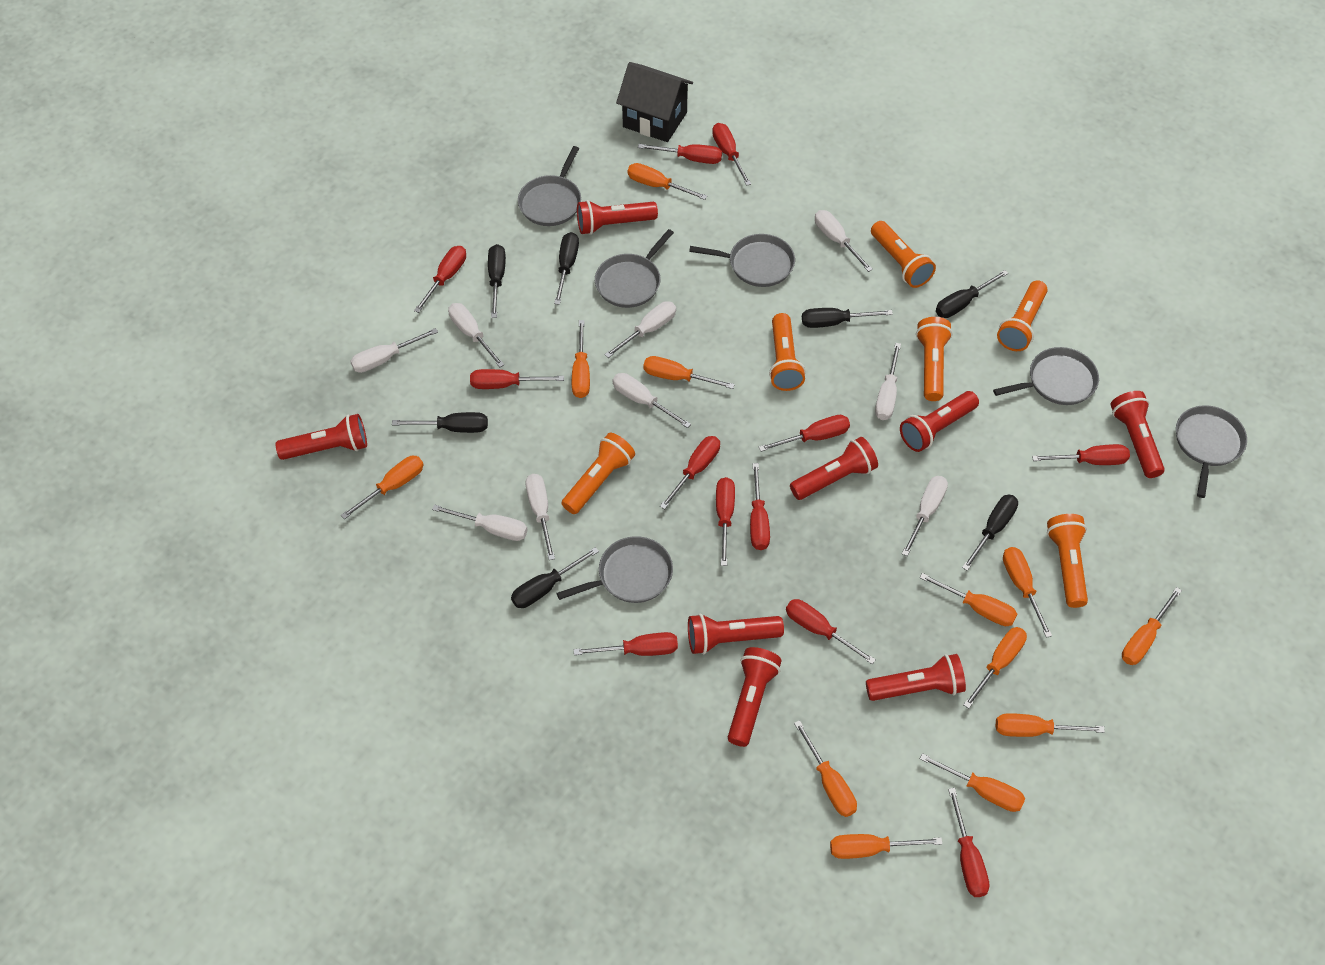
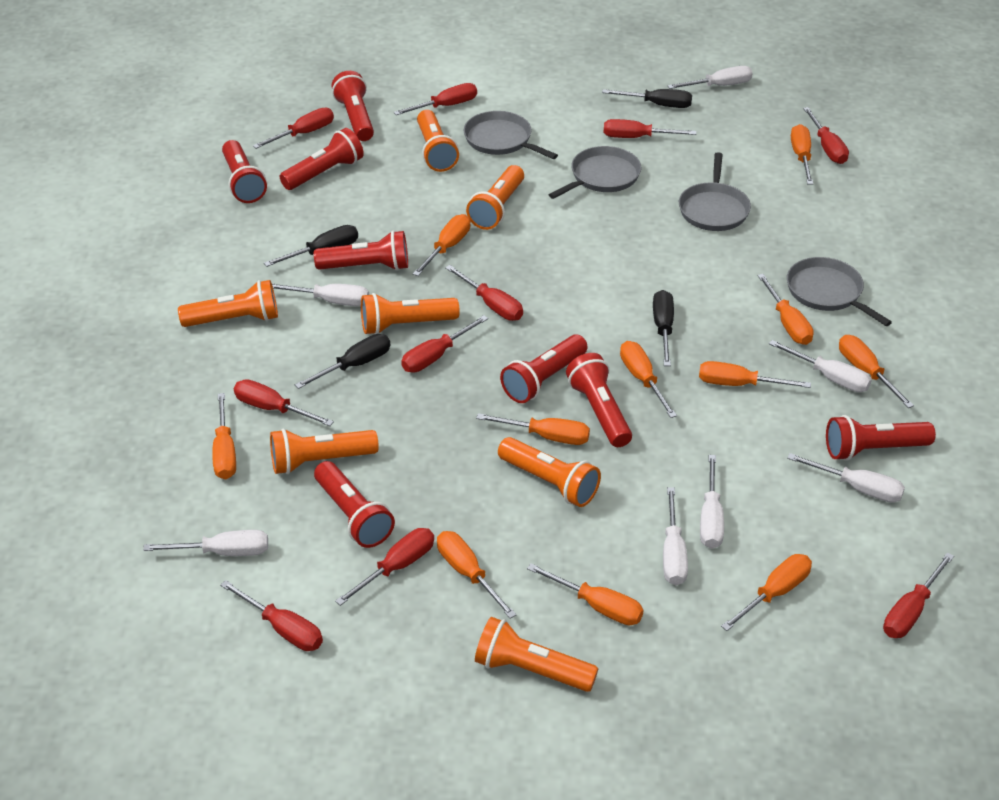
black house: [616,62,693,142] = 1 -> none = 0
black screwdriver: [392,412,488,433] [488,244,506,318] [511,547,599,608] [554,232,579,305] [802,308,893,328] [936,270,1009,318] [962,495,1018,571] = 7 -> [264,225,358,267] [295,334,390,389] [602,89,692,108] [653,290,674,366] = 4
grey pan: [518,146,581,226] [557,536,673,603] [595,229,674,308] [689,234,795,287] [993,347,1099,405] [1176,405,1247,498] = 6 -> [464,111,558,159] [549,146,642,199] [679,152,751,231] [787,257,892,326] = 4
orange flashlight: [562,433,635,514] [769,313,806,391] [871,221,936,288] [916,317,953,401] [997,280,1048,351] [1047,514,1088,608] = 6 -> [178,280,278,327] [270,429,379,474] [361,293,460,334] [417,110,459,172] [466,165,524,230] [475,617,598,692] [498,437,601,507] = 7
orange screwdriver: [341,456,424,519] [572,320,590,398] [628,163,707,200] [643,356,735,389] [794,720,857,817] [830,834,943,859] [920,573,1017,626] [920,753,1025,812] [963,627,1027,709] [996,713,1105,737] [1003,547,1052,638] [1122,587,1182,665] = 12 -> [212,393,236,479] [413,214,471,276] [437,531,516,619] [476,413,590,445] [527,563,644,625] [620,341,677,418] [699,361,811,388] [721,554,812,631] [758,274,814,345] [791,124,813,185] [839,335,914,408] = 11
red screwdriver: [414,246,466,313] [470,369,564,389] [574,632,678,656] [638,144,722,164] [660,436,720,509] [712,123,751,186] [716,477,735,566] [750,463,770,550] [759,415,850,452] [786,599,876,664] [948,788,989,897] [1032,444,1130,465] = 12 -> [220,580,323,651] [234,379,334,426] [253,108,334,149] [335,528,434,606] [394,83,477,115] [401,315,488,373] [445,265,523,321] [604,119,696,138] [803,107,849,164] [883,552,954,638] = 10
white screwdriver: [350,328,438,373] [432,505,528,541] [448,303,505,367] [526,474,555,560] [604,301,676,358] [613,373,691,428] [815,210,873,272] [875,343,901,420] [902,476,948,556] = 9 -> [143,530,268,556] [272,284,369,306] [663,487,688,585] [667,66,753,89] [700,455,724,549] [769,340,872,392] [787,453,905,503] = 7

